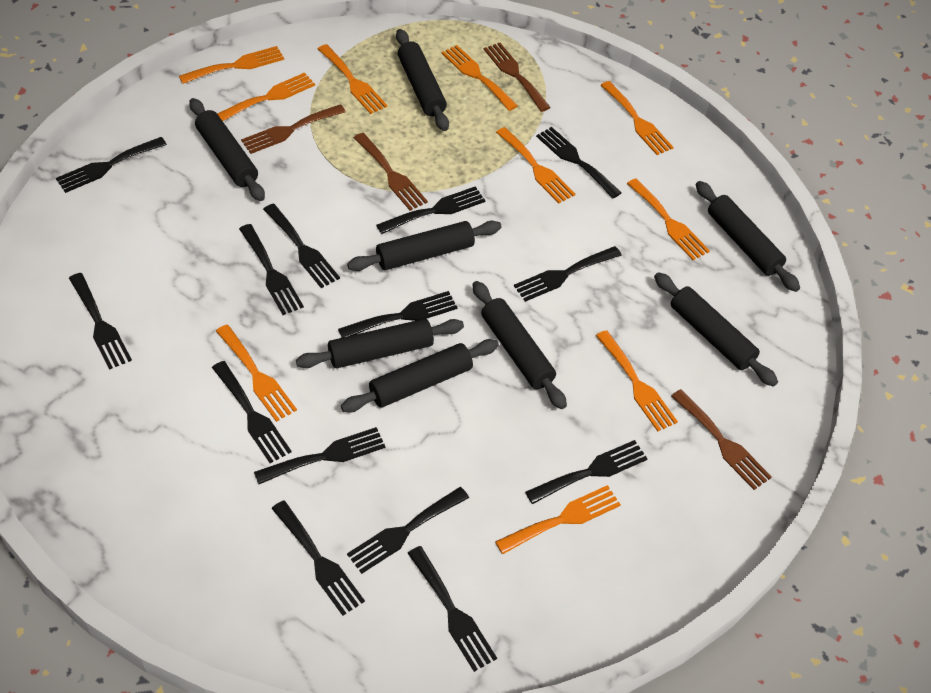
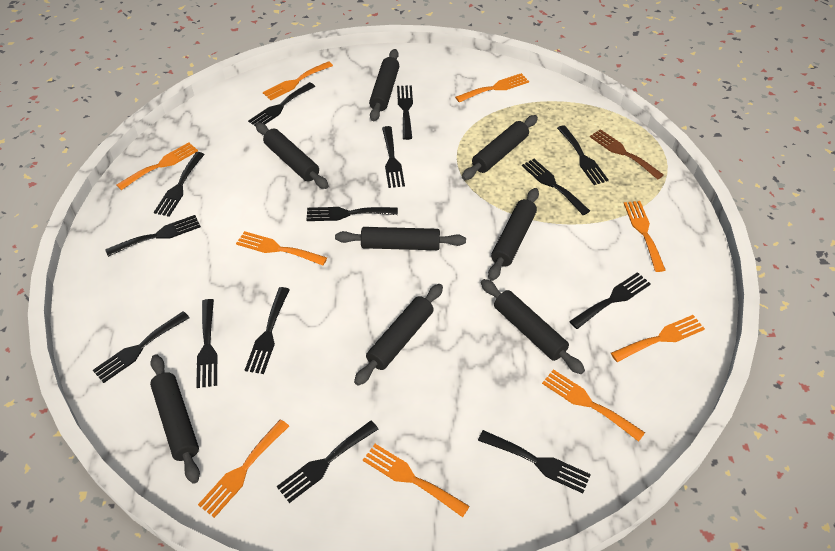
brown fork: [241,104,346,154] [354,133,428,211] [484,43,551,112] [671,389,772,490] = 4 -> [590,129,663,180] = 1
orange fork: [179,46,284,84] [216,325,297,422] [217,72,315,121] [318,44,388,114] [441,45,518,111] [495,485,621,554] [496,127,575,204] [596,330,678,431] [600,81,674,155] [627,179,710,260] = 10 -> [117,142,198,190] [198,419,289,518] [236,231,327,266] [263,61,333,100] [363,444,470,517] [455,73,529,102] [542,369,645,442] [611,315,705,362] [624,201,665,272] = 9

